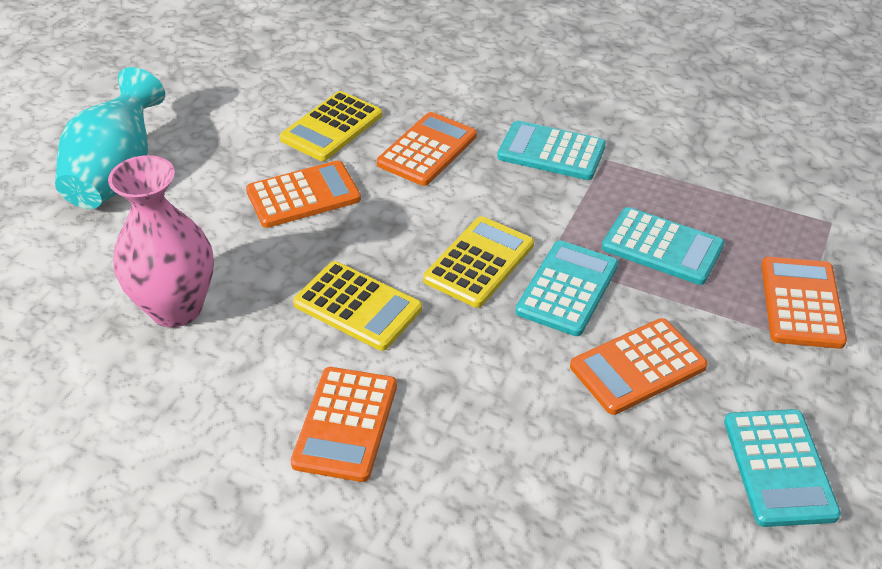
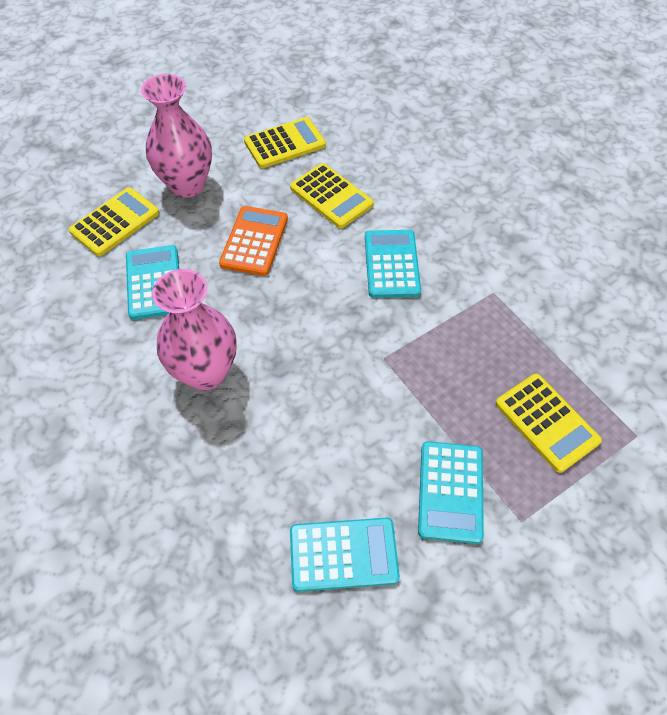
orange calculator: [246,161,361,228] [291,367,397,482] [377,112,477,186] [570,318,708,415] [761,257,847,349] = 5 -> [219,206,288,276] = 1
pink vase: [108,155,214,327] = 1 -> [141,74,212,198] [152,269,237,391] = 2
turquoise vase: [55,67,165,209] = 1 -> none = 0
yellow calculator: [280,91,382,161] [293,261,422,351] [423,216,534,308] = 3 -> [69,188,159,256] [244,117,326,168] [290,163,374,228] [495,374,602,473] = 4

